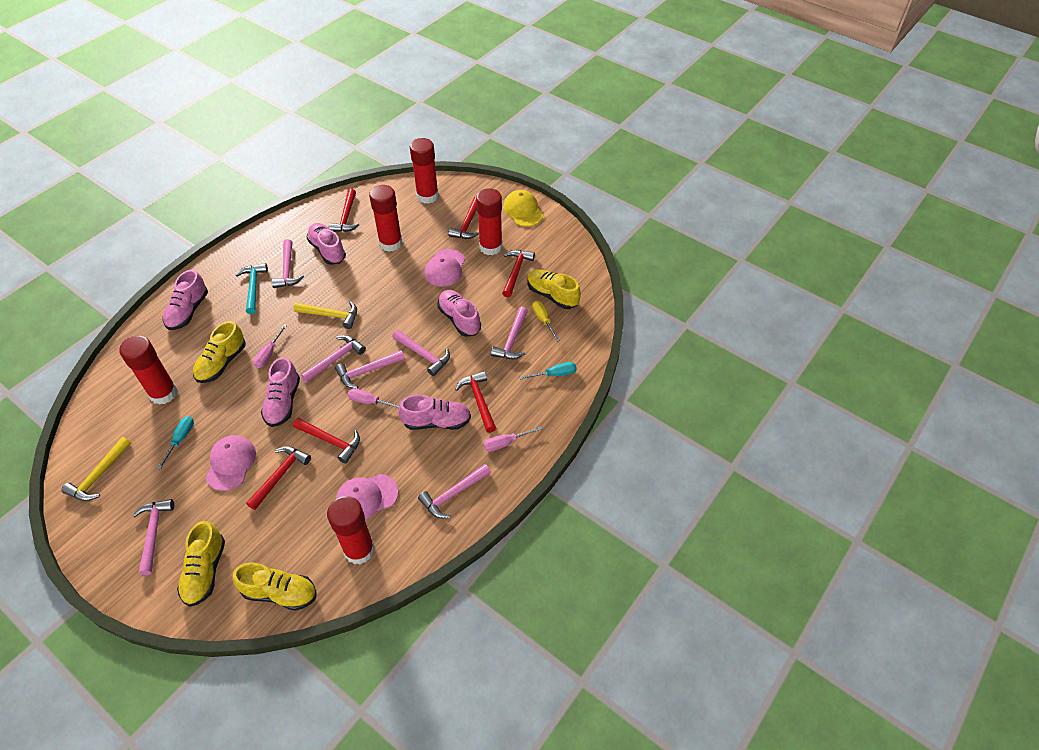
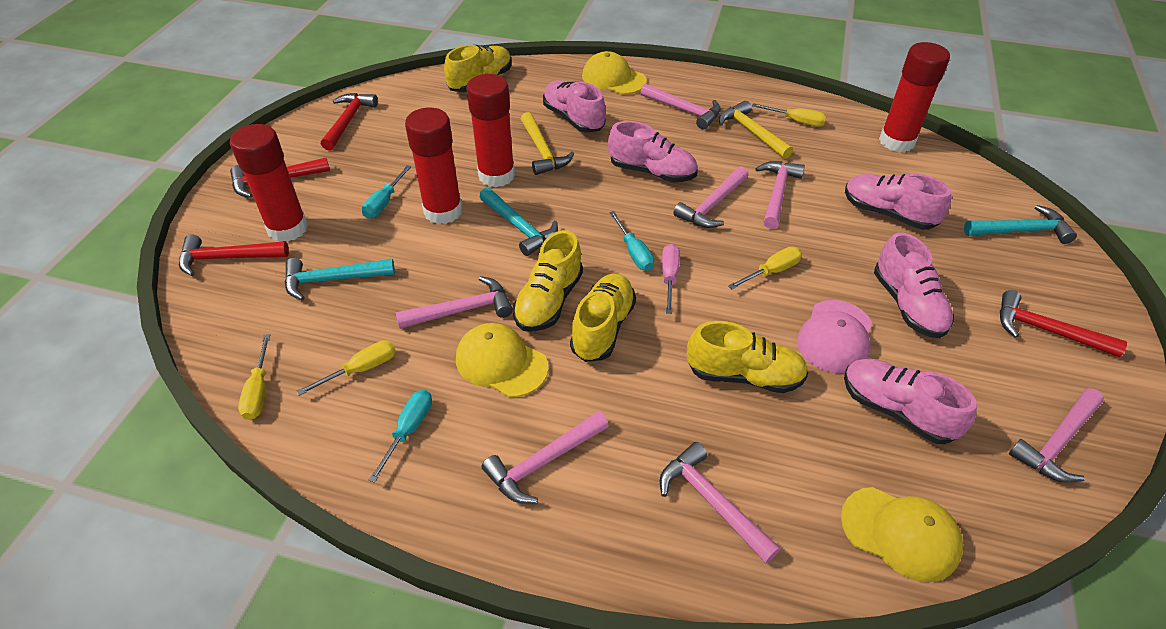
pink cap: [206,435,256,491] [336,474,399,520] [425,249,465,287] = 3 -> [797,300,872,373] = 1
pink screwdriver: [253,324,287,368] [348,388,399,408] [484,426,542,452] = 3 -> [662,244,680,314] = 1
red glue stick: [119,336,178,405] [327,496,375,565] [369,185,402,252] [410,138,439,204] [476,188,503,255] = 5 -> [230,124,308,242] [405,108,463,224] [466,74,515,187] [879,42,950,152] = 4
red hammer: [246,446,311,510] [293,418,360,464] [329,189,359,232] [448,196,479,239] [455,371,496,433] [502,250,535,297] = 6 -> [179,234,289,276] [230,158,330,198] [321,93,378,151] [1000,290,1127,357] = 4
turquoise hammer: [236,263,268,314] = 1 -> [285,258,395,301] [479,187,558,256] [964,205,1077,244] = 3
turquoise screwdriver: [157,416,194,470] [520,362,577,380] = 2 -> [362,165,411,219] [369,390,432,483] [609,211,654,271] = 3
yellow cap: [503,190,543,227] = 1 -> [456,323,548,397] [582,51,647,94] [841,487,963,582] = 3
yellow screwdriver: [532,301,560,342] = 1 -> [238,334,270,420] [296,340,396,396] [728,247,802,289] [752,103,827,126] = 4

